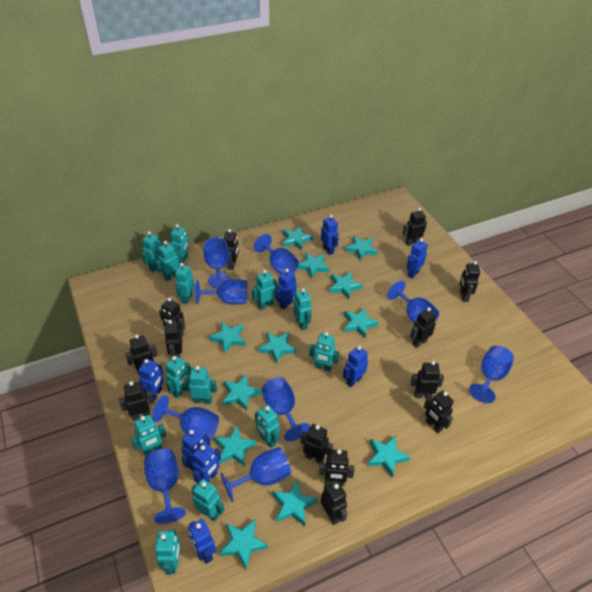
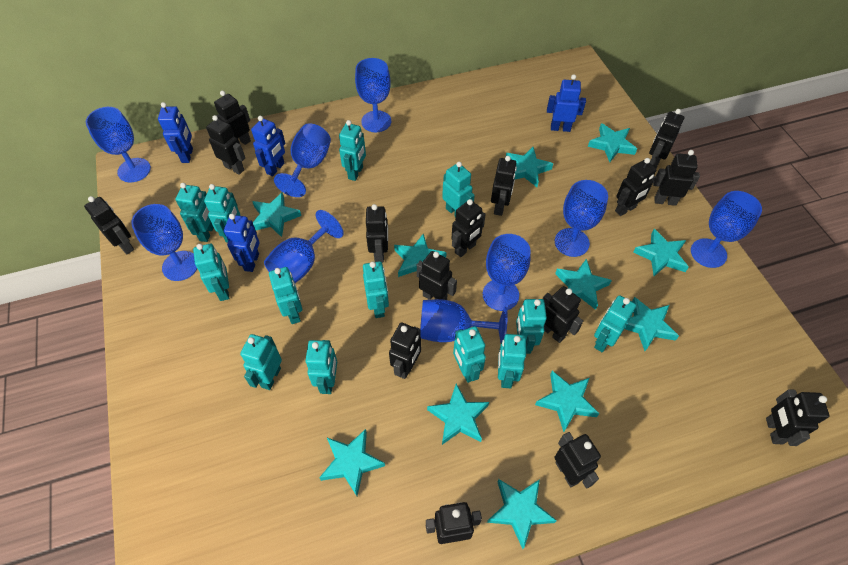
black robot: [119,381,154,421] [125,335,158,375] [159,298,185,336] [164,320,182,358] [223,229,239,270] [300,424,333,464] [319,449,355,486] [321,481,347,525] [403,208,427,246] [410,307,436,348] [411,361,444,398] [424,391,454,433] [460,261,480,302] = 13 -> [84,196,134,254] [206,115,245,175] [214,91,251,145] [366,204,388,263] [389,322,421,379] [417,251,457,300] [426,502,482,544] [451,199,486,257] [491,156,517,216] [543,286,583,343] [554,432,601,489] [615,158,656,216] [649,109,684,168] [653,150,700,206] [766,389,829,446] = 15
blue robot: [138,359,164,401] [181,428,211,471] [188,519,216,564] [192,443,221,484] [275,269,297,310] [321,215,339,255] [343,346,368,387] [407,238,427,279] = 8 -> [158,102,193,163] [224,213,260,272] [251,116,285,176] [547,74,586,132] = 4
turquoise star: [209,321,246,353] [214,426,256,466] [220,519,268,569] [223,374,261,411] [258,332,296,364] [273,480,318,526] [283,226,313,250] [297,252,329,279] [329,272,363,299] [344,307,379,338] [345,236,378,261] [368,436,410,478] = 12 -> [252,192,301,237] [319,429,385,496] [394,233,447,277] [427,384,489,445] [487,479,557,549] [506,147,553,187] [535,371,599,432] [555,259,612,310] [588,123,637,162] [625,297,679,351] [633,229,689,276] = 11

